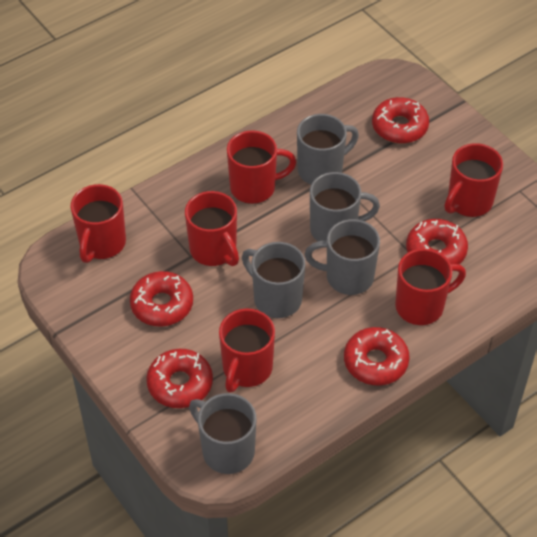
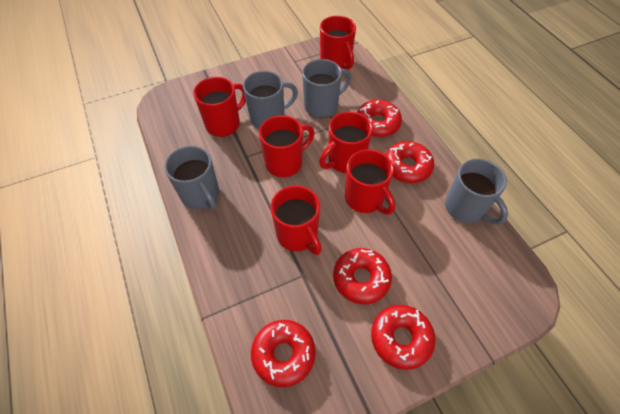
grey mug: [189,393,256,474] [242,242,306,318] [297,114,359,185] [305,219,380,295] [310,172,380,241] = 5 -> [164,146,219,210] [243,71,298,129] [302,59,351,118] [445,159,508,225] = 4

